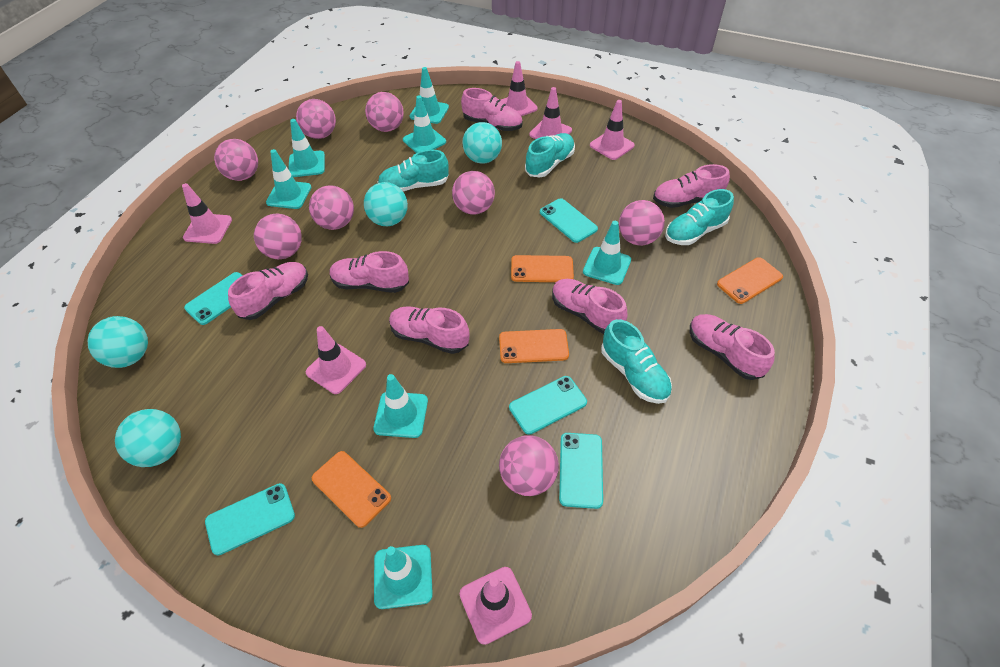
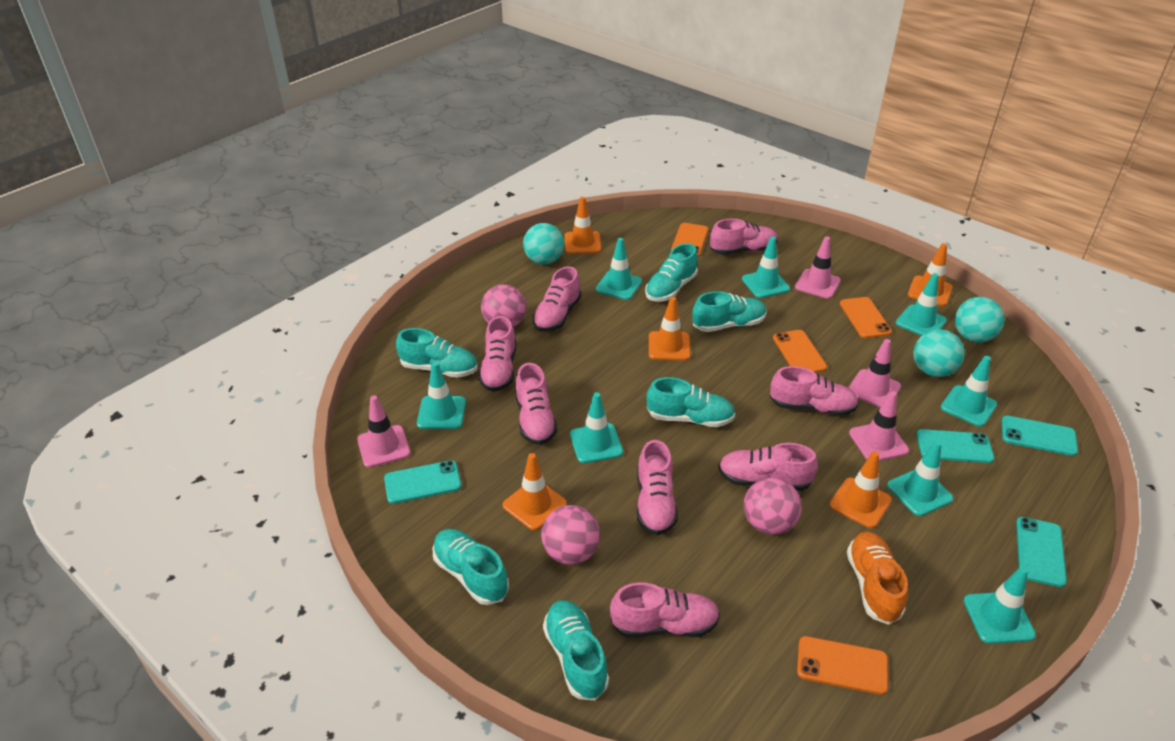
orange shoe: none = 0 -> [847,531,908,625] = 1
orange traffic cone: none = 0 -> [503,453,567,530] [564,197,601,254] [649,297,691,361] [829,451,892,528] [908,243,953,306] = 5
pink ball: [214,139,258,181] [254,214,302,259] [296,99,336,139] [309,185,354,230] [365,92,404,132] [452,171,495,215] [499,435,559,496] [619,200,665,246] = 8 -> [481,284,526,327] [541,505,600,565] [744,477,802,535] = 3
pink shoe: [228,262,308,320] [330,251,409,293] [389,306,470,354] [461,88,522,131] [552,279,628,334] [653,164,730,208] [690,314,775,380] = 7 -> [478,316,516,392] [515,363,557,445] [533,266,581,332] [610,582,720,637] [637,440,678,535] [710,219,778,255] [718,443,818,491] [770,366,859,416] = 8
pink traffic cone: [182,183,232,244] [306,326,366,394] [460,567,532,645] [501,61,538,116] [530,87,572,139] [590,100,635,160] = 6 -> [357,395,411,468] [795,236,841,299] [848,339,901,407] [849,391,909,461] = 4
turquoise ball: [88,316,148,368] [115,409,181,467] [364,182,408,226] [462,122,502,164] = 4 -> [523,223,564,265] [913,329,965,377] [955,297,1005,343] = 3
turquoise phone: [184,272,243,325] [205,483,295,556] [509,376,587,435] [540,198,598,243] [559,433,603,509] = 5 -> [384,460,461,504] [916,429,994,463] [1002,416,1078,456] [1016,517,1067,587] = 4
turquoise shoe: [378,150,449,191] [525,133,575,177] [601,319,672,404] [665,189,734,245] = 4 -> [396,328,477,378] [432,529,509,605] [543,600,609,701] [645,243,698,302] [646,377,735,427] [692,291,767,332] = 6
turquoise traffic cone: [266,149,311,209] [288,119,325,177] [373,374,428,438] [374,545,433,609] [403,95,446,153] [410,67,449,124] [583,221,631,285] = 7 -> [417,362,466,429] [570,392,623,463] [596,238,642,300] [742,236,790,298] [887,441,953,516] [896,273,947,336] [941,356,997,427] [964,566,1036,644] = 8

